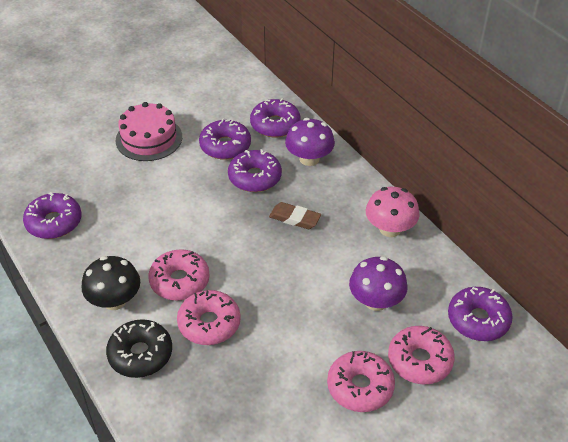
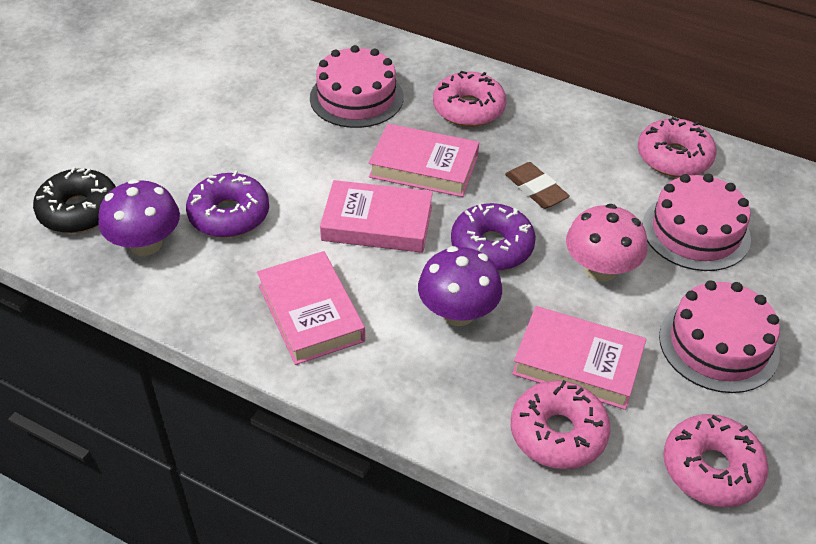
black mushroom: [82,256,140,310] = 1 -> none = 0
pink book: none = 0 -> [257,251,365,365] [320,180,433,253] [369,124,479,197] [512,306,647,410] = 4
pink cake: [116,102,182,161] = 1 -> [310,45,403,128] [642,174,751,271] [659,280,780,393] = 3
purple donut: [23,192,82,239] [199,118,251,160] [228,149,282,192] [250,98,300,137] [448,287,513,341] = 5 -> [186,171,269,238] [451,203,536,271] = 2

